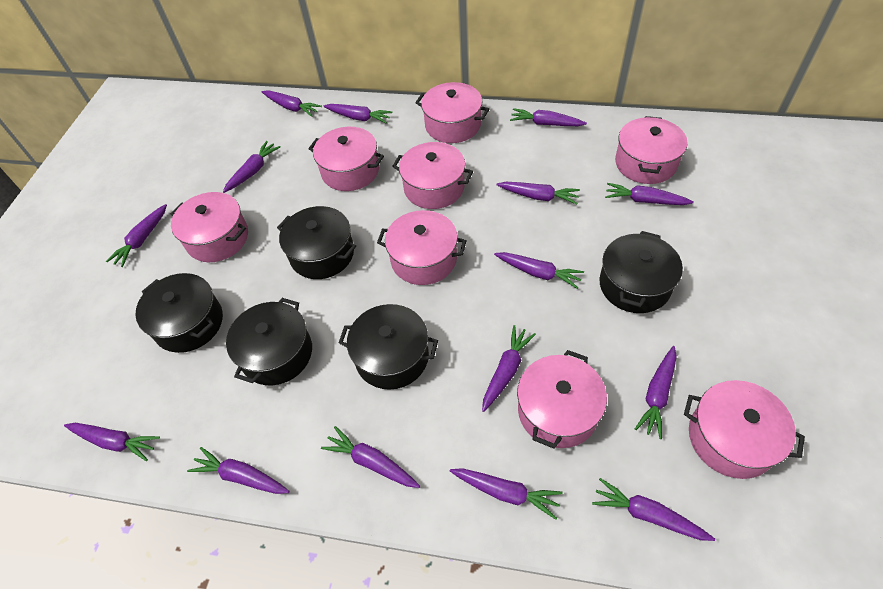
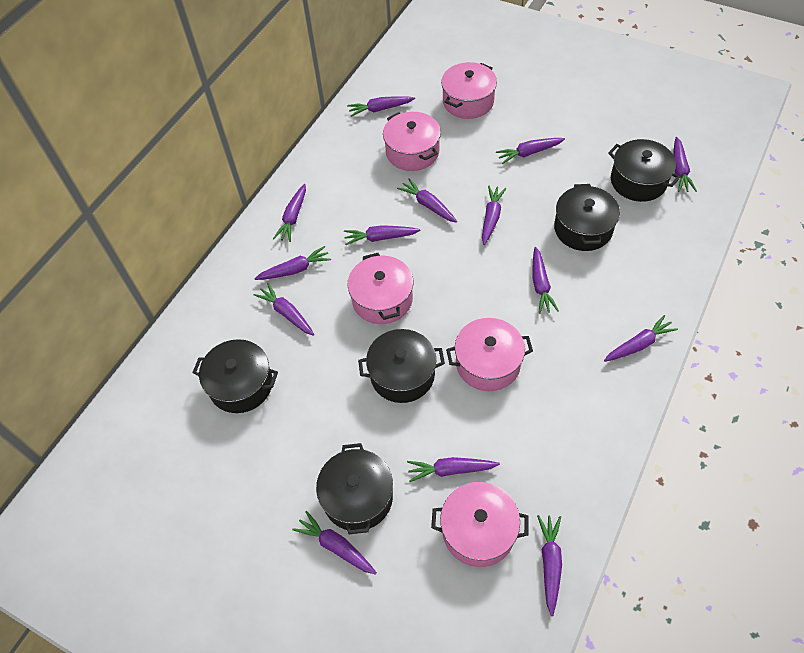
pink pot: [170,192,248,262] [308,127,384,191] [377,210,467,285] [392,142,473,209] [415,82,489,143] [517,350,607,449] [615,116,687,184] [684,380,805,479] = 8 -> [348,253,413,324] [383,112,441,171] [431,482,528,567] [441,62,497,119] [446,318,533,391] = 5
purple carrot: [64,423,160,461] [106,204,167,267] [187,447,290,494] [223,141,281,193] [262,90,322,117] [321,426,420,488] [323,104,393,124] [450,468,563,520] [482,325,536,412] [494,252,584,289] [496,182,580,205] [510,108,587,126] [592,478,715,541] [605,183,694,205] [635,346,677,439] = 15 -> [254,246,331,280] [254,283,315,336] [273,184,306,242] [292,511,377,575] [344,225,420,245] [347,96,415,117] [397,178,457,223] [407,457,500,482] [482,186,506,245] [496,138,565,164] [533,247,559,314] [537,515,562,616] [604,315,678,362] [673,137,697,192] = 14

